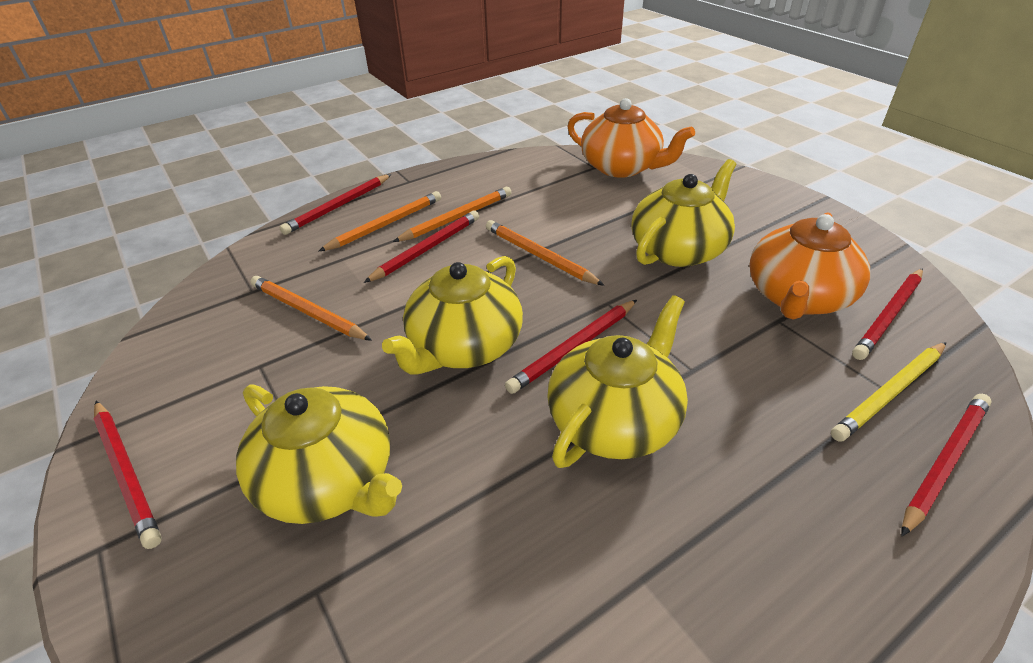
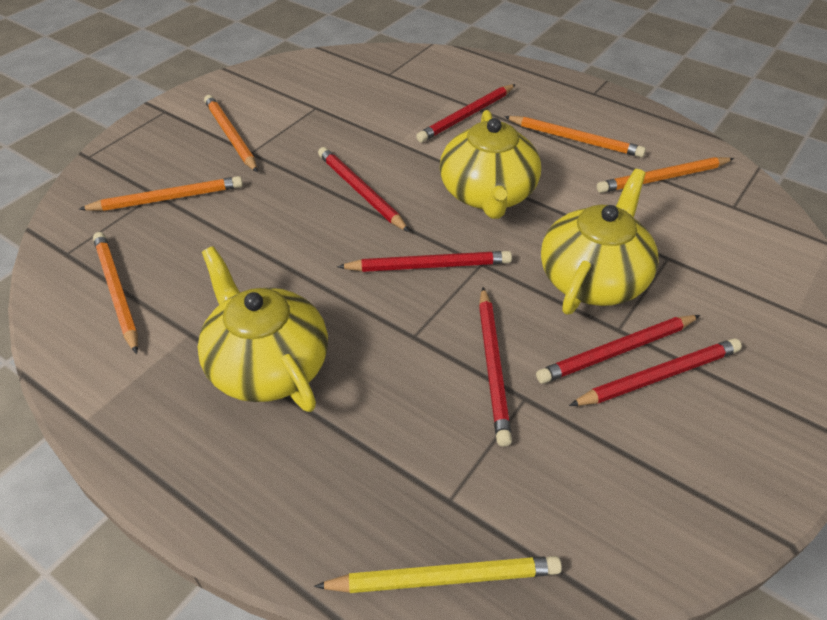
orange pencil: [250,276,372,341] [319,191,441,251] [393,187,512,242] [486,220,604,286] = 4 -> [79,176,243,211] [93,232,138,354] [204,95,258,173] [504,116,646,157] [597,157,734,193] = 5
orange teapot: [567,98,695,178] [749,212,870,320] = 2 -> none = 0
yellow teapot: [236,385,402,524] [382,256,523,375] [547,295,688,468] [631,159,736,267] = 4 -> [198,246,328,412] [440,110,541,219] [541,169,659,315] = 3

